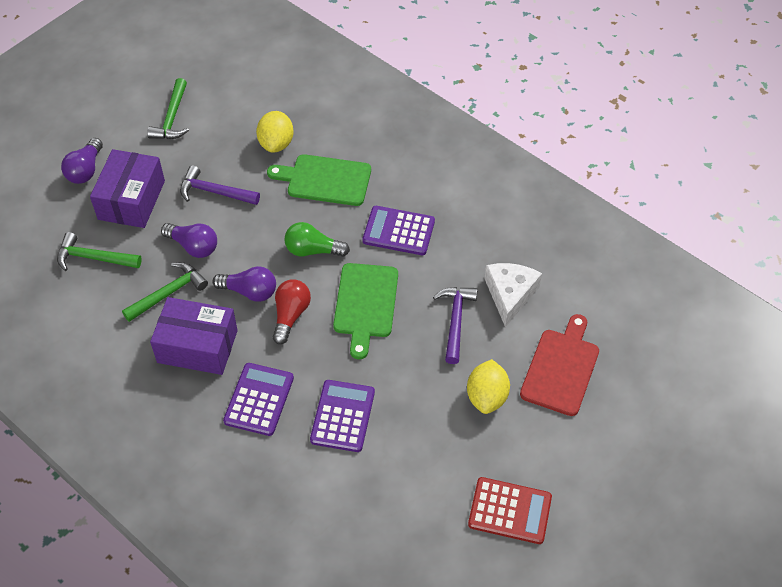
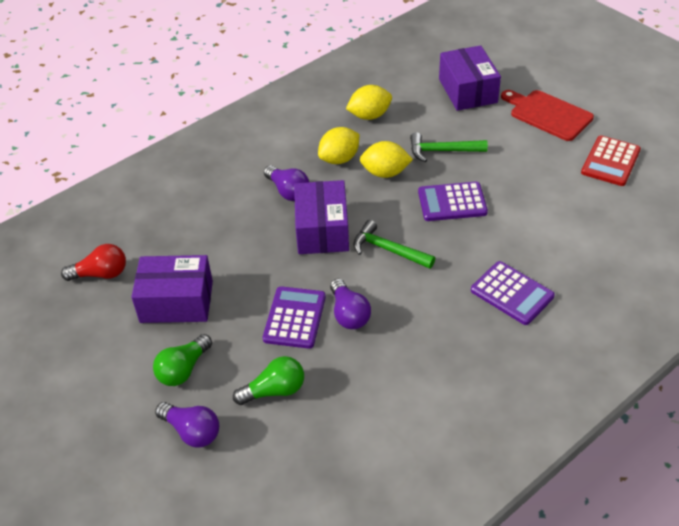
green cutting board: [267,154,371,206] [333,263,398,359] = 2 -> none = 0
green hammer: [57,232,142,271] [122,262,208,322] [147,78,189,139] = 3 -> [353,220,435,269] [410,132,488,162] = 2
green light bulb: [284,222,350,257] = 1 -> [153,334,212,386] [233,356,304,405] = 2
purple box: [90,149,165,228] [150,297,238,375] = 2 -> [131,255,213,323] [294,180,349,254] [439,45,501,111] = 3
purple hammer: [180,165,260,205] [433,287,478,364] = 2 -> none = 0
white cheese: [484,263,542,327] = 1 -> none = 0
yellow lemon: [256,111,294,153] [467,359,510,414] = 2 -> [318,127,359,164] [346,85,392,120] [360,141,413,178] = 3

